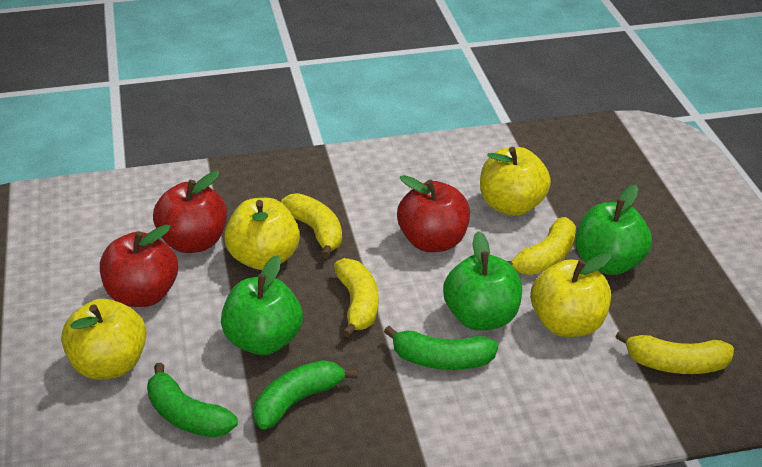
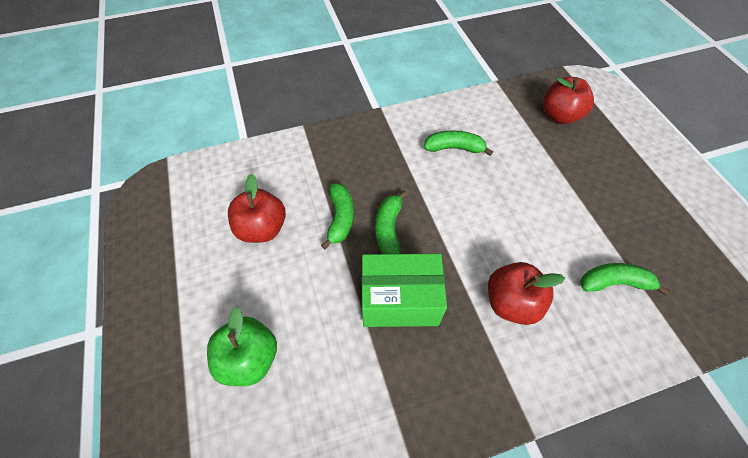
green apple: [221,255,303,355] [443,231,522,331] [575,185,652,275] = 3 -> [207,306,277,386] = 1
green banana: [147,363,238,438] [253,360,358,430] [384,326,498,370] = 3 -> [321,183,354,249] [375,191,408,254] [424,131,493,156] [580,263,670,295] = 4
green box: none = 0 -> [361,254,447,327] = 1
yellow apple: [61,299,147,380] [224,198,300,270] [480,147,551,216] [531,253,612,337] = 4 -> none = 0
yellow banana: [281,193,342,258] [334,258,378,337] [507,217,576,275] [616,330,734,374] = 4 -> none = 0

